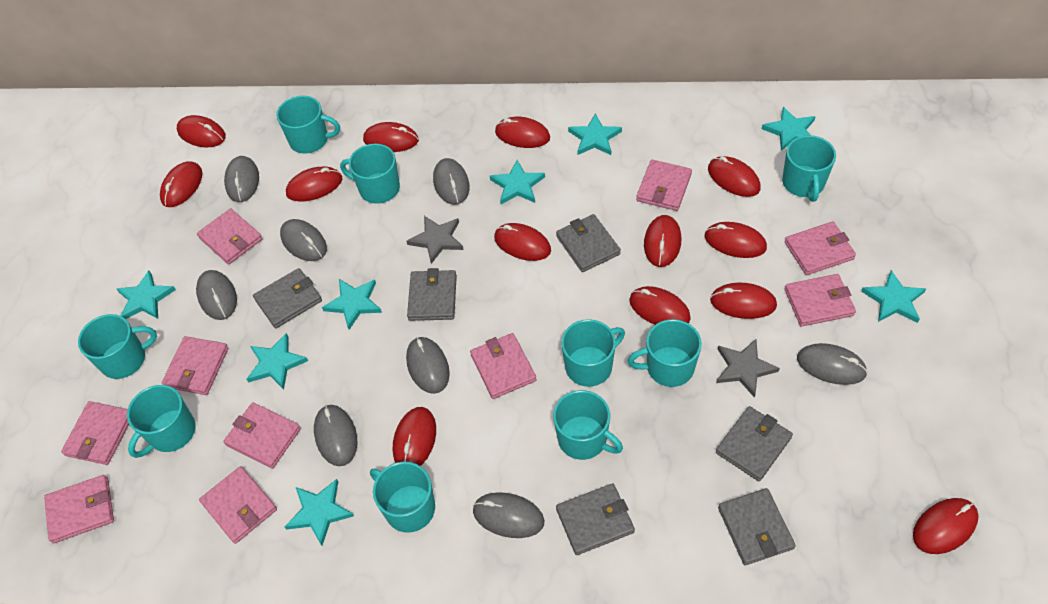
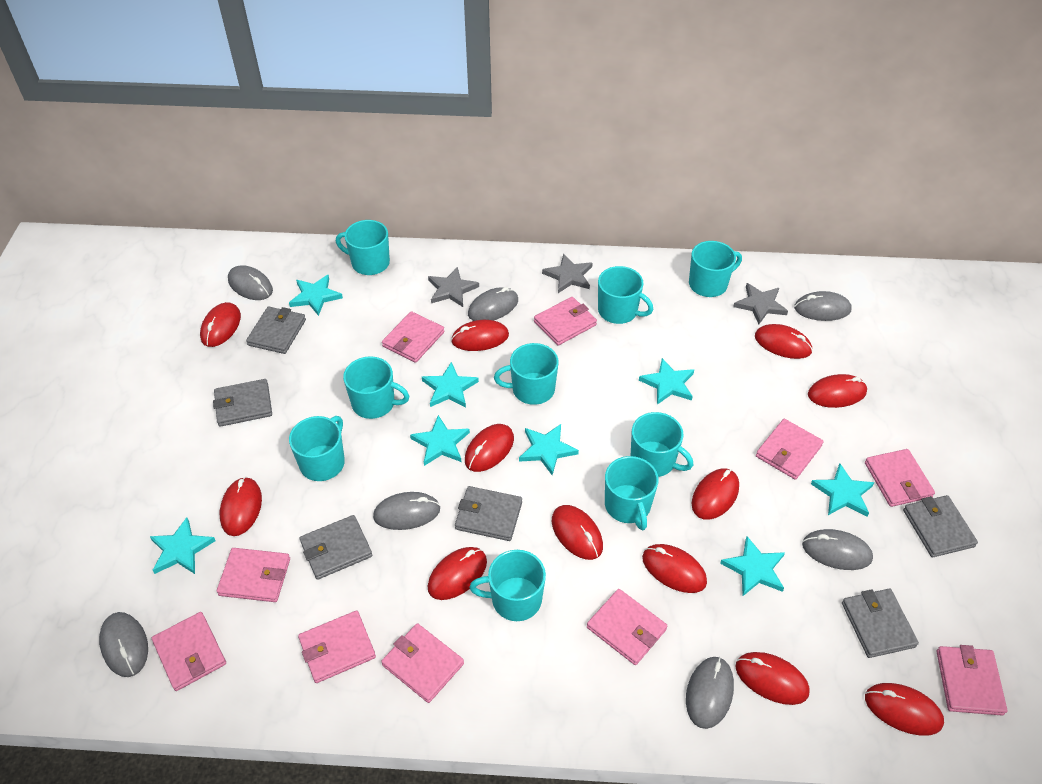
grey mouse: [196,270,237,320] [224,156,259,202] [280,219,327,261] [314,405,357,466] [406,337,450,394] [433,158,470,205] [473,492,544,538] [797,343,868,385] = 8 -> [99,612,148,677] [228,265,273,300] [373,492,440,530] [468,287,518,321] [686,657,734,729] [794,291,852,321] [802,529,873,570] = 7
grey star: [406,216,464,264] [716,339,780,398] = 2 -> [428,267,479,307] [542,254,593,293] [733,283,788,324] = 3
red mouse: [160,161,202,207] [177,115,226,147] [286,167,342,202] [363,122,419,152] [393,407,436,466] [494,223,551,261] [495,117,550,148] [629,286,691,325] [644,215,681,267] [705,222,767,258] [708,156,761,197] [710,283,777,319] [913,498,979,554] = 13 -> [200,302,241,347] [220,477,262,536] [427,547,487,600] [451,320,509,351] [465,424,514,472] [552,505,603,560] [642,544,707,593] [692,468,739,520] [735,652,810,705] [755,324,813,359] [808,374,867,408] [865,683,944,736] = 12

